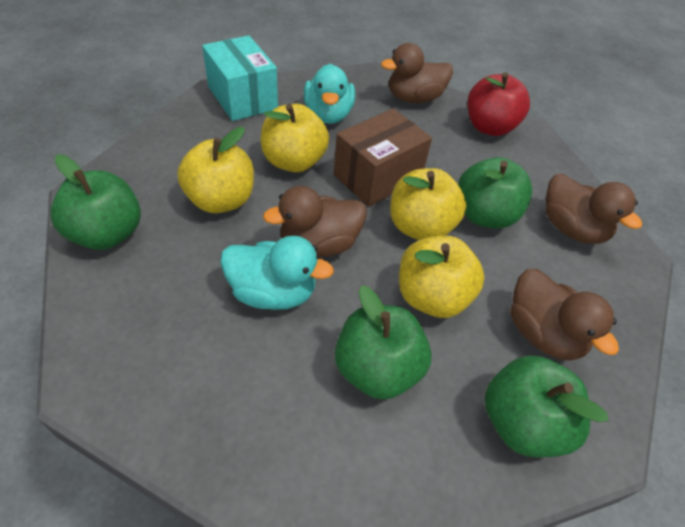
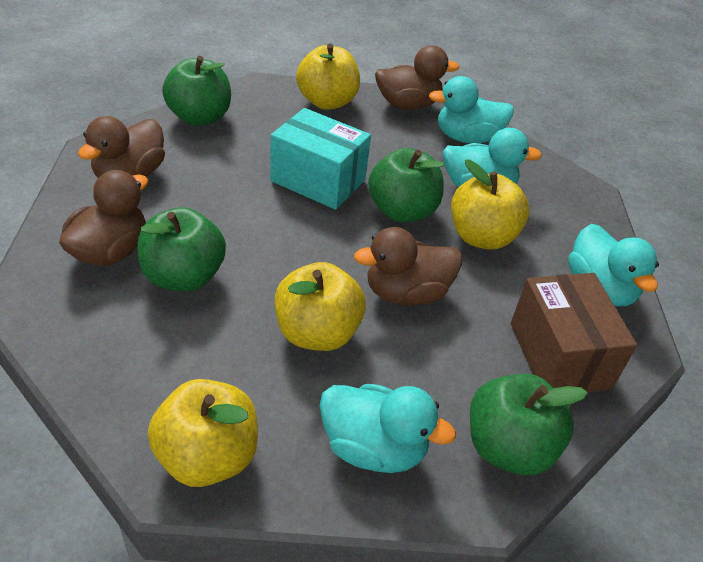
red apple: [467,72,530,136] = 1 -> none = 0
turquoise duck: [220,236,334,310] [304,64,355,124] = 2 -> [320,384,456,473] [429,76,514,143] [443,128,542,188] [568,224,659,306] = 4

